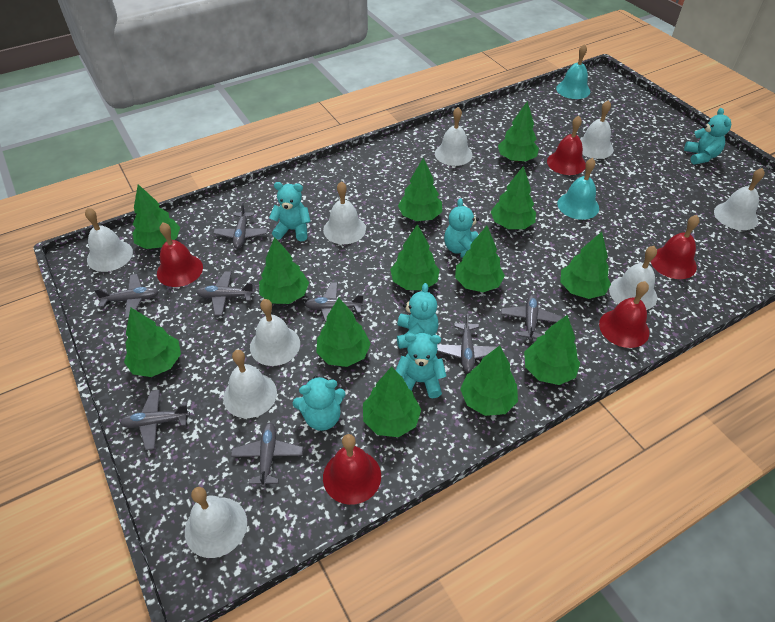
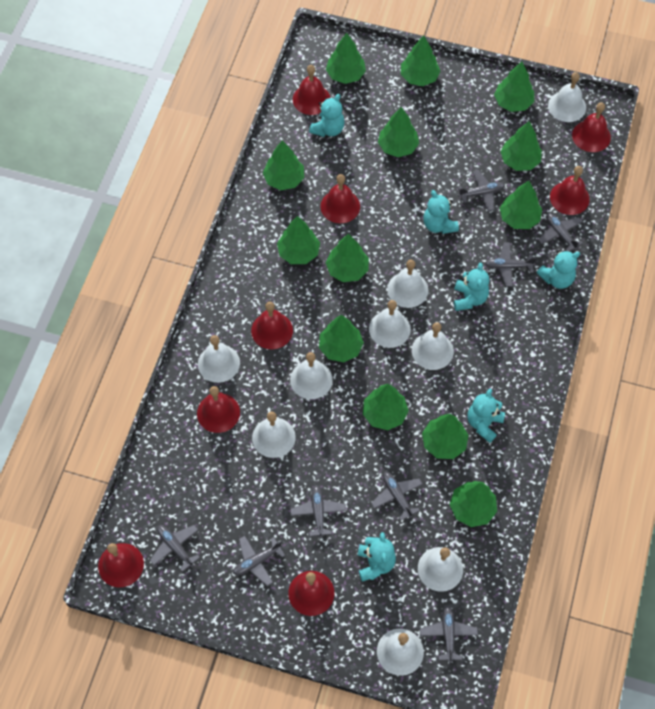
red bell: [157,223,203,287] [323,434,381,505] [547,116,586,175] [599,281,649,348] [651,215,700,279] = 5 -> [98,543,144,587] [197,386,240,433] [251,302,293,349] [288,571,334,616] [293,65,330,115] [320,174,360,223] [550,166,590,215] [572,102,611,152] = 8
turquoise bell: [556,44,590,99] [557,158,599,220] = 2 -> none = 0

